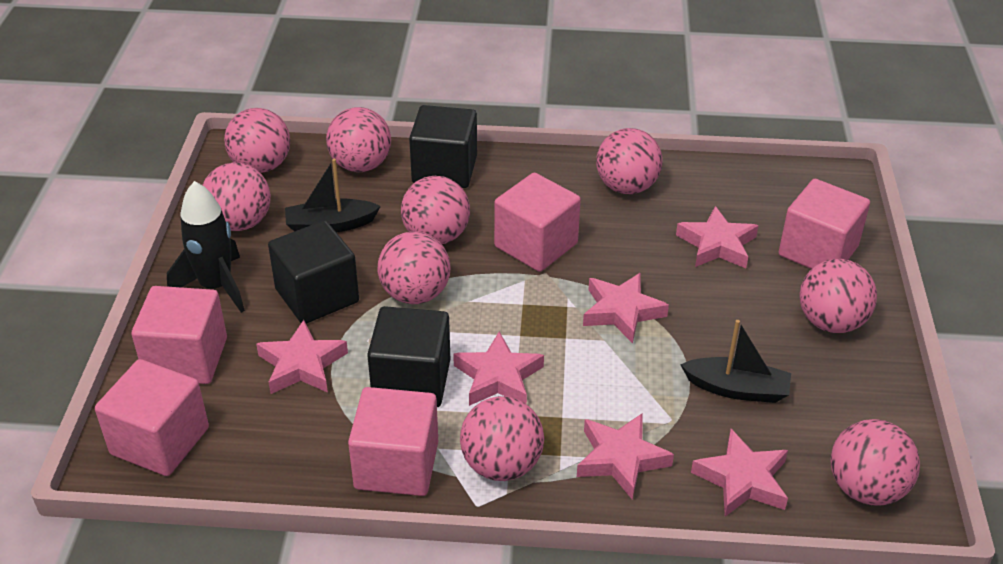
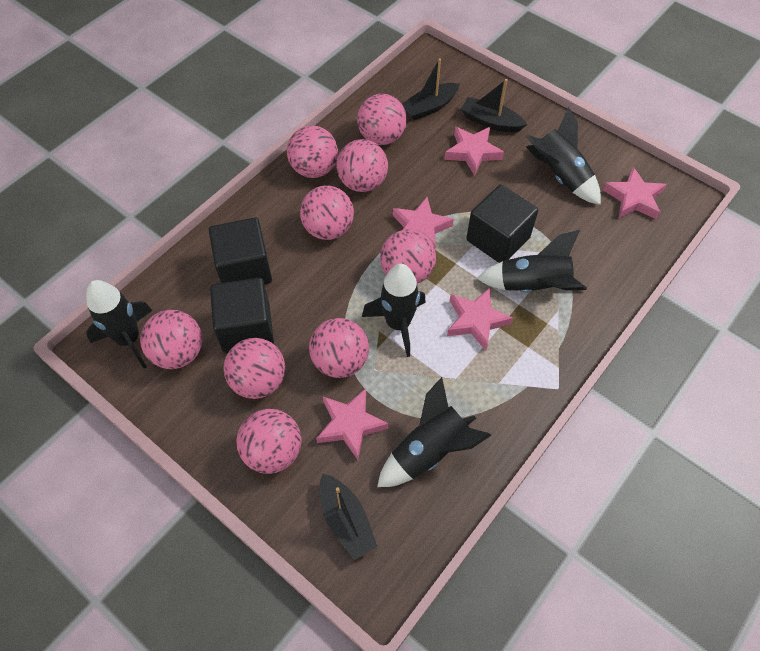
black boat: [285,159,381,232] [680,320,791,403] = 2 -> [319,473,377,560] [402,58,459,120] [461,79,527,132] = 3
black rocket: [167,181,245,313] = 1 -> [86,280,153,369] [362,264,426,357] [377,377,491,487] [477,230,587,293] [526,107,601,205] = 5
pink cube: [95,359,209,476] [131,286,227,384] [348,387,438,496] [494,173,581,272] [779,179,870,269] = 5 -> none = 0
pink star: [256,320,348,394] [453,331,544,406] [577,413,674,500] [583,273,669,344] [676,206,758,268] [691,429,788,517] = 6 -> [316,388,388,460] [393,197,454,248] [444,126,504,176] [447,288,513,351] [603,167,667,220] = 5

